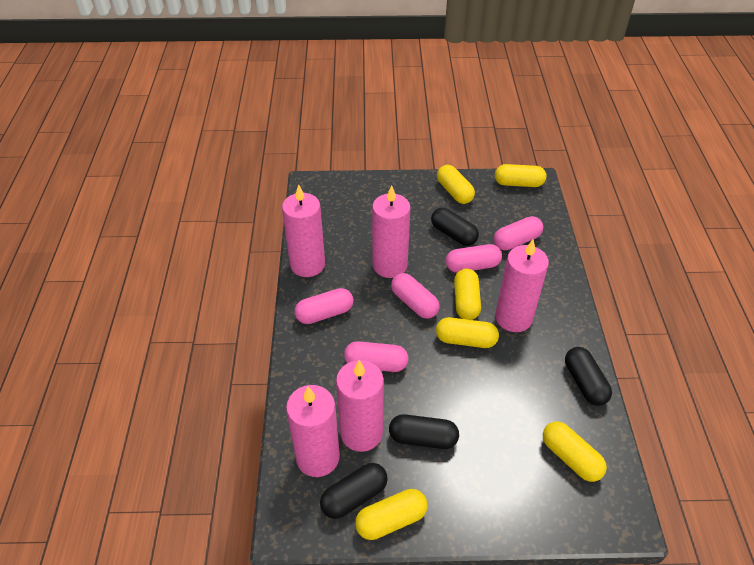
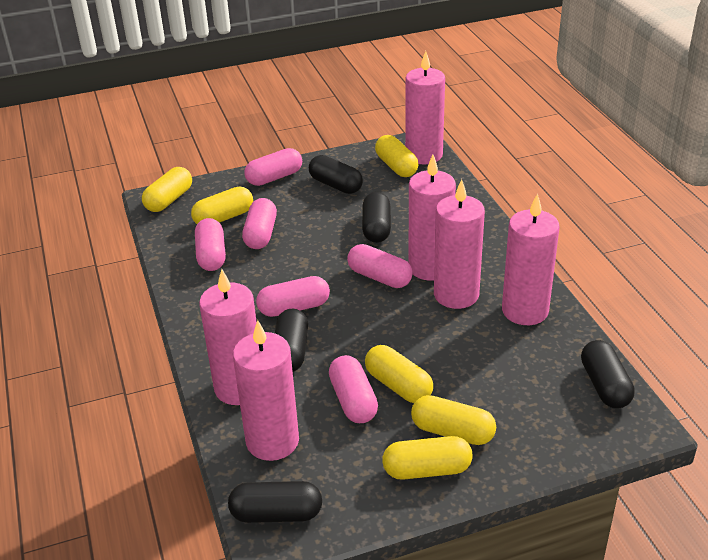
black capsule: [320,463,388,519] [389,414,459,449] [431,208,479,246] [565,347,612,406] = 4 -> [228,481,322,523] [275,309,308,372] [309,155,363,194] [362,192,391,243] [581,340,635,408] = 5
pink candle: [282,185,325,277] [286,385,340,477] [336,360,384,452] [372,186,411,278] [495,239,549,332] = 5 -> [199,269,257,405] [233,320,299,461] [405,51,445,165] [408,155,456,281] [434,179,485,309] [502,193,560,325] = 6
pink capsule: [294,288,353,324] [344,341,409,372] [391,273,440,319] [446,244,502,273] [494,216,543,250] = 5 -> [195,218,226,271] [242,198,277,249] [244,148,302,186] [256,276,330,317] [329,355,378,423] [347,244,413,288] = 6

